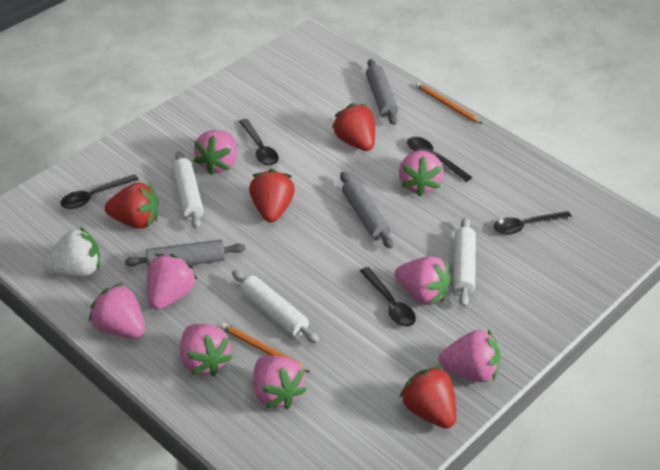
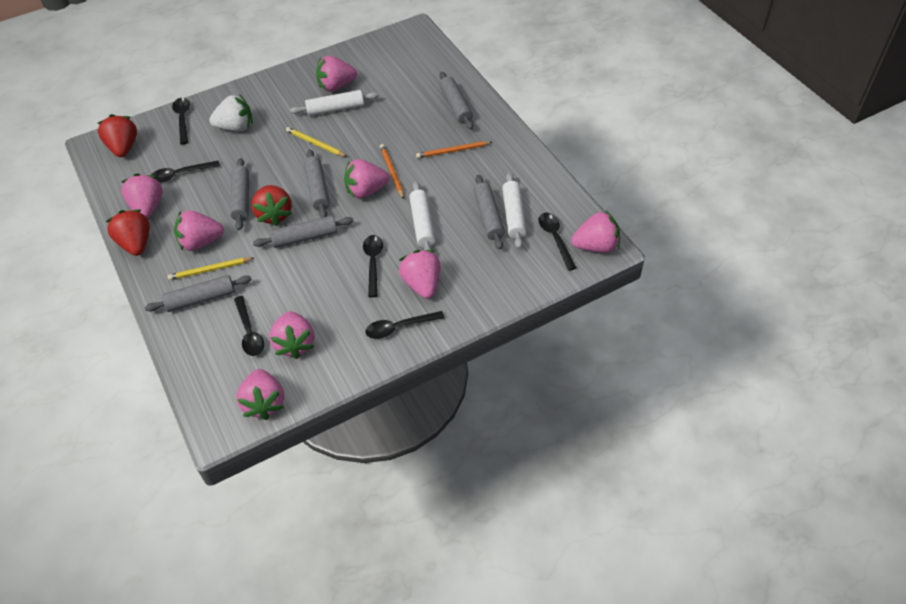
black spoon: [60,174,139,209] [239,119,279,166] [360,267,416,327] [407,137,472,182] [493,211,572,235] = 5 -> [151,160,220,183] [172,98,190,145] [234,296,264,356] [363,235,383,297] [365,311,445,339] [539,213,576,271] = 6
grey rolling pin: [125,240,246,266] [340,172,393,249] [366,59,398,125] = 3 -> [145,275,252,312] [230,158,249,230] [253,215,353,248] [304,149,330,218] [440,72,473,130] [474,175,505,250] = 6
red strawberry: [105,182,159,229] [249,169,295,222] [332,103,375,151] [399,366,456,429] = 4 -> [98,114,137,157] [106,210,150,256] [251,185,292,226] = 3
yellow pencil: none = 0 -> [167,258,254,280] [286,127,347,157] = 2

